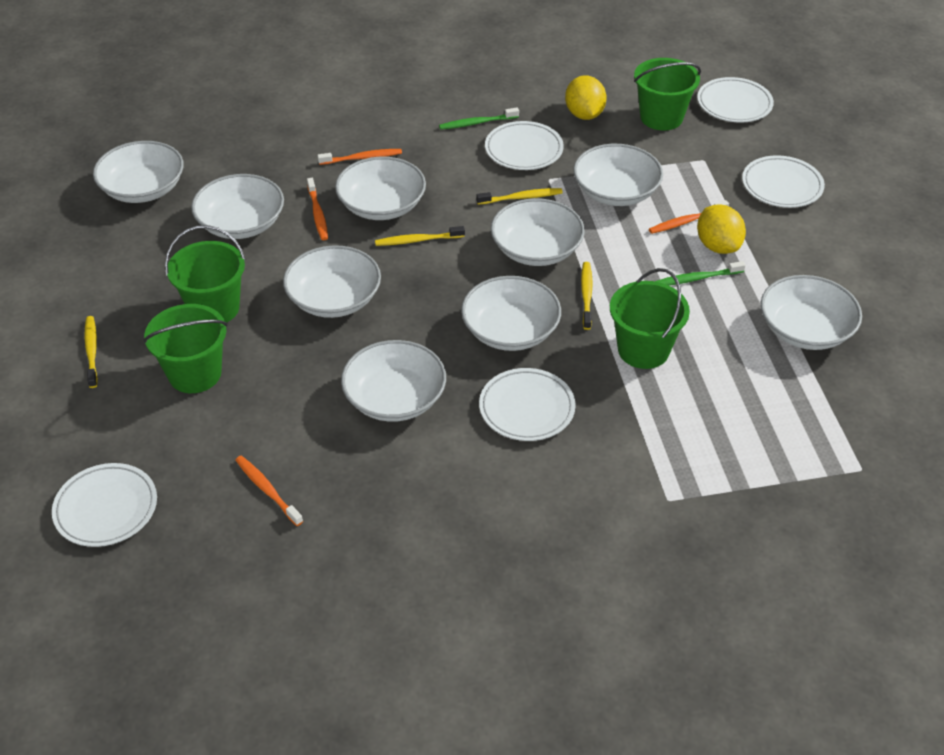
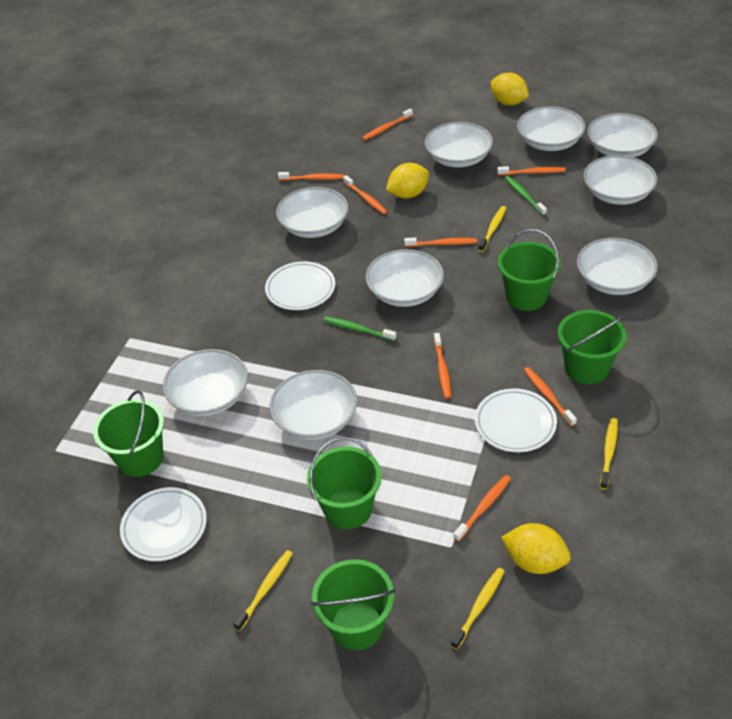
green bucket: [143,304,228,393] [165,225,246,323] [610,268,690,369] [634,58,701,130] = 4 -> [93,390,164,477] [307,437,382,529] [310,559,395,651] [498,229,561,311] [558,310,627,384] = 5
orange toothbrush: [235,456,303,526] [307,178,328,240] [317,149,402,165] [649,200,729,234] = 4 -> [278,172,345,181] [343,175,388,214] [362,109,413,140] [404,237,477,247] [434,333,451,398] [453,475,511,542] [497,166,566,175] [524,367,577,426] = 8
white plate: [52,463,157,547] [479,368,576,441] [485,121,564,170] [697,77,774,123] [742,155,825,208] = 5 -> [120,487,207,561] [265,261,335,310] [475,389,557,452] = 3
yellow lemon: [565,75,607,120] [697,204,746,254] = 2 -> [386,163,429,199] [491,73,529,105] [501,523,571,574] = 3

